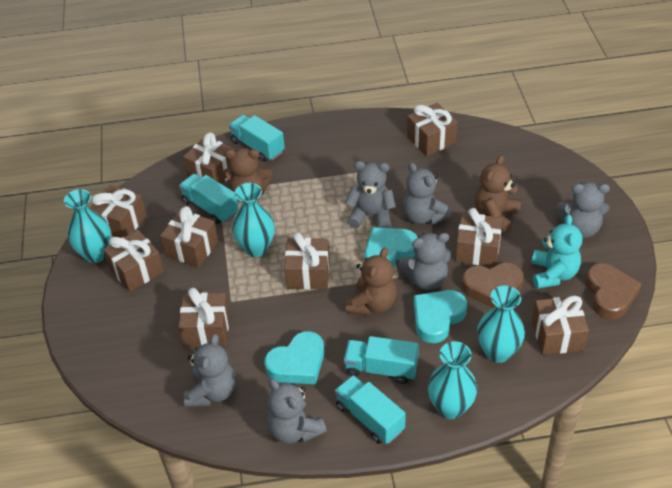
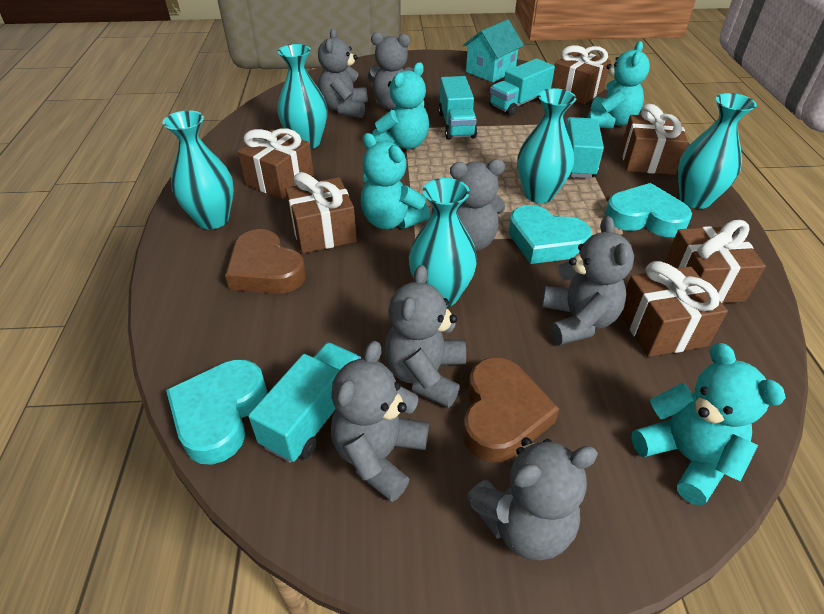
brown gift: [90,185,147,238] [103,230,164,292] [160,206,218,268] [179,288,229,347] [183,133,235,184] [284,232,330,290] [407,103,458,156] [455,208,502,267] [532,295,589,355] = 9 -> [238,128,314,199] [285,172,357,254] [551,45,611,104] [620,261,728,357] [621,104,688,175] [665,220,766,303] = 6
brown teddy bear: [223,148,272,200] [346,247,397,315] [475,155,522,233] = 3 -> none = 0
grey teddy bear: [184,334,236,407] [267,378,327,444] [345,161,396,229] [399,233,451,290] [402,162,451,225] [557,182,610,238] = 6 -> [318,28,368,118] [331,341,429,502] [368,32,413,110] [384,265,466,408] [432,159,505,252] [466,437,598,560] [542,216,634,345] = 7
turquoise house: none = 0 -> [463,19,524,82] = 1
turquoise teddy bear: [531,214,582,289] = 1 -> [361,133,430,229] [372,62,429,149] [588,41,650,129] [631,343,786,506] = 4
turquoise vase: [64,189,111,263] [232,183,275,257] [428,341,477,419] [477,285,525,363] = 4 -> [162,110,234,229] [277,44,327,149] [409,178,477,307] [517,88,576,203] [678,93,757,209] = 5

